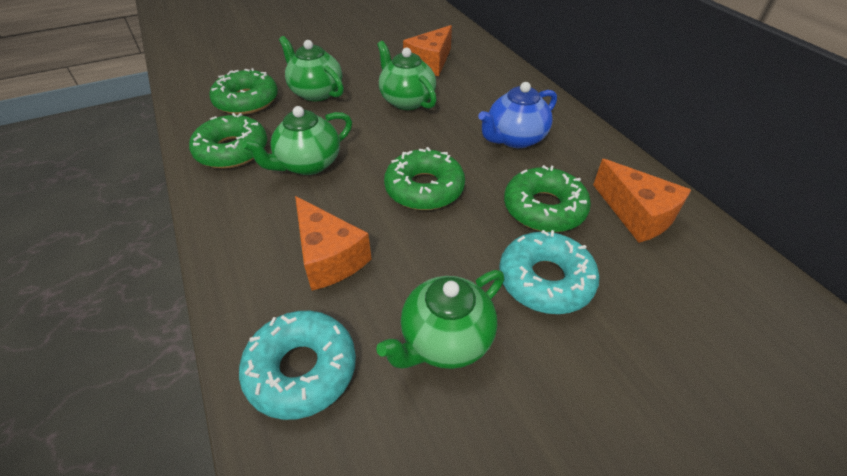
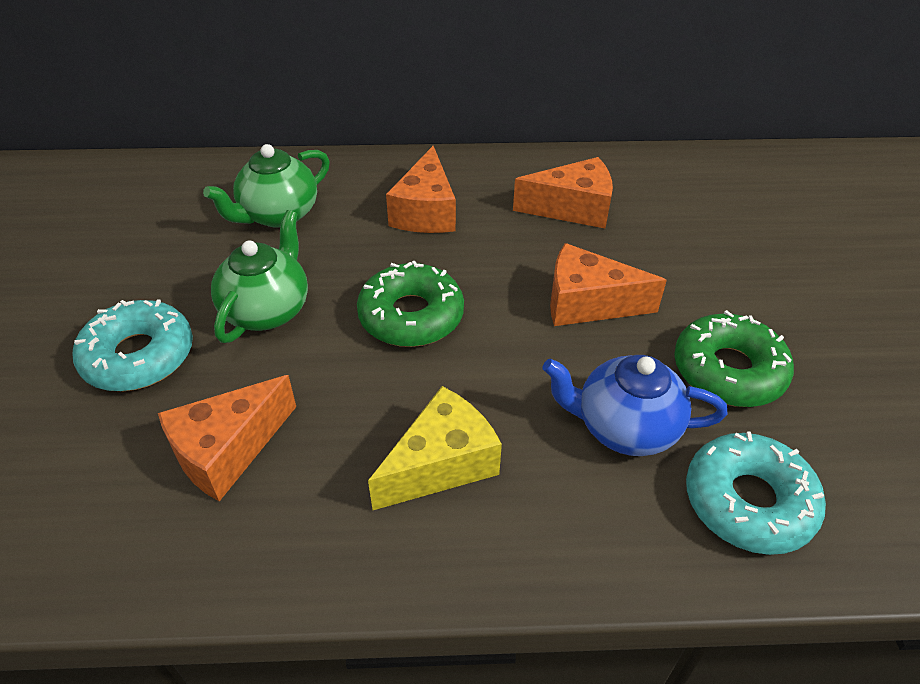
green donut: [189,113,267,169] [209,68,278,115] [384,147,465,210] [504,165,591,232] = 4 -> [357,261,464,347] [674,310,794,407] = 2
green teapot: [242,106,352,175] [279,36,344,101] [376,270,504,369] [377,41,437,110] = 4 -> [203,144,330,228] [211,210,308,343] = 2
orange cheese: [295,196,372,291] [403,25,452,76] [593,159,691,243] = 3 -> [158,375,296,501] [386,146,456,233] [513,157,613,229] [550,243,667,326] = 4
yellow cheese: none = 0 -> [368,386,502,510] = 1

